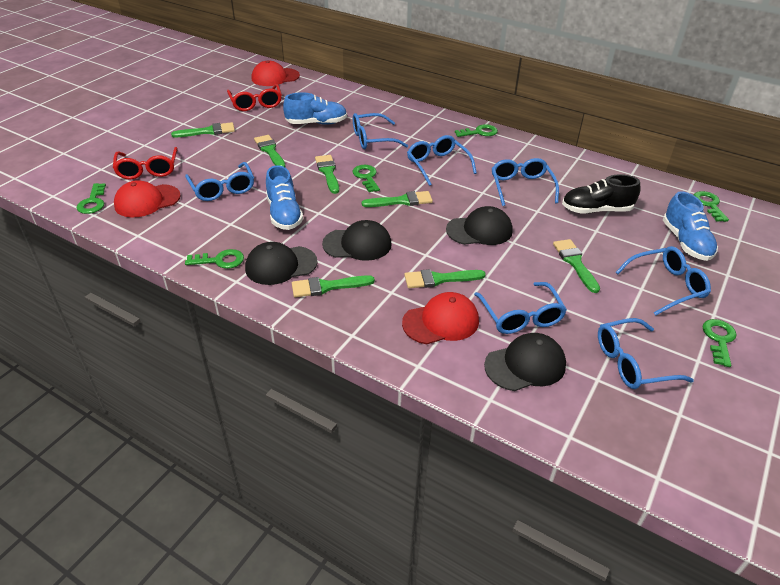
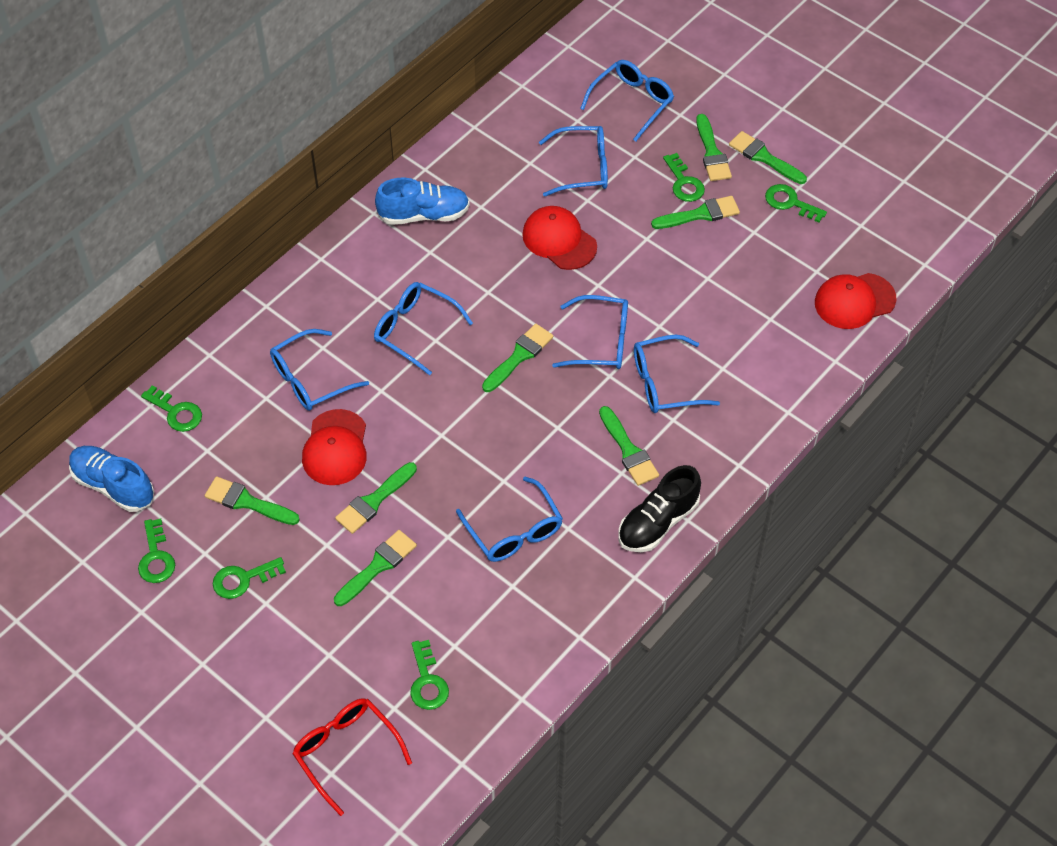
black cap: [245,242,318,285] [322,220,392,261] [446,206,513,245] [484,333,566,391] = 4 -> none = 0
blue shoe: [266,165,303,230] [283,92,347,125] [663,191,718,261] = 3 -> [69,446,154,512] [375,178,470,225] = 2
green brush: [171,122,235,137] [254,135,285,167] [292,275,375,297] [315,155,339,194] [362,191,433,207] [404,269,486,288] [553,239,600,293] = 7 -> [205,476,300,525] [334,530,417,606] [335,462,417,534] [482,324,553,392] [599,406,659,486] [651,196,740,229] [696,114,732,181] [729,131,807,184] = 8
red glasses: [113,147,178,179] [227,84,282,111] = 2 -> [292,698,412,816] = 1

